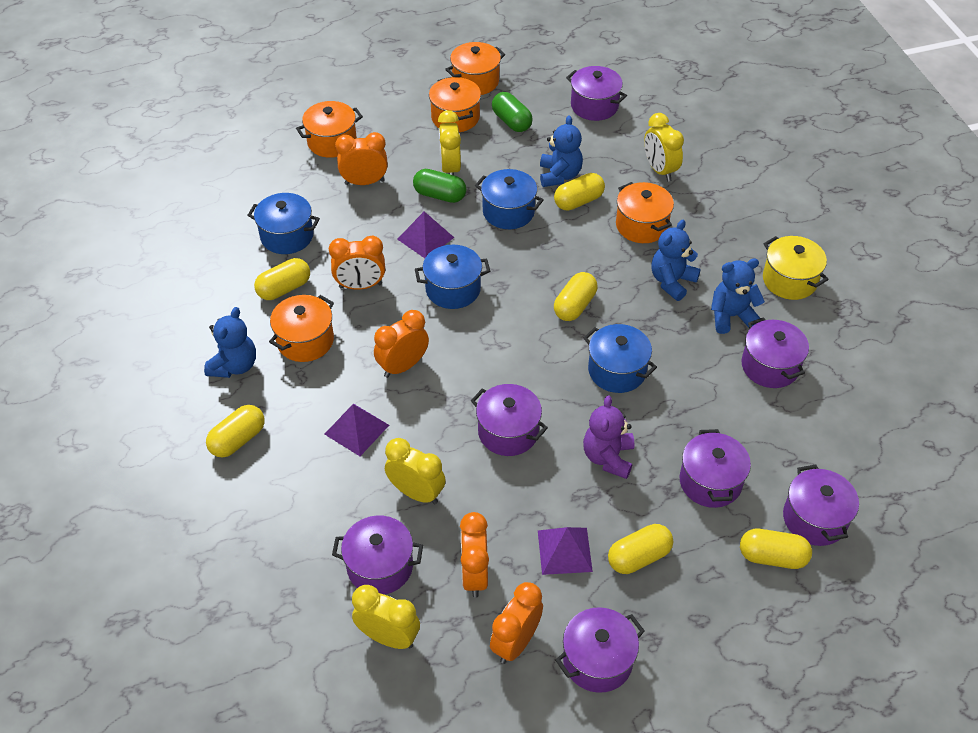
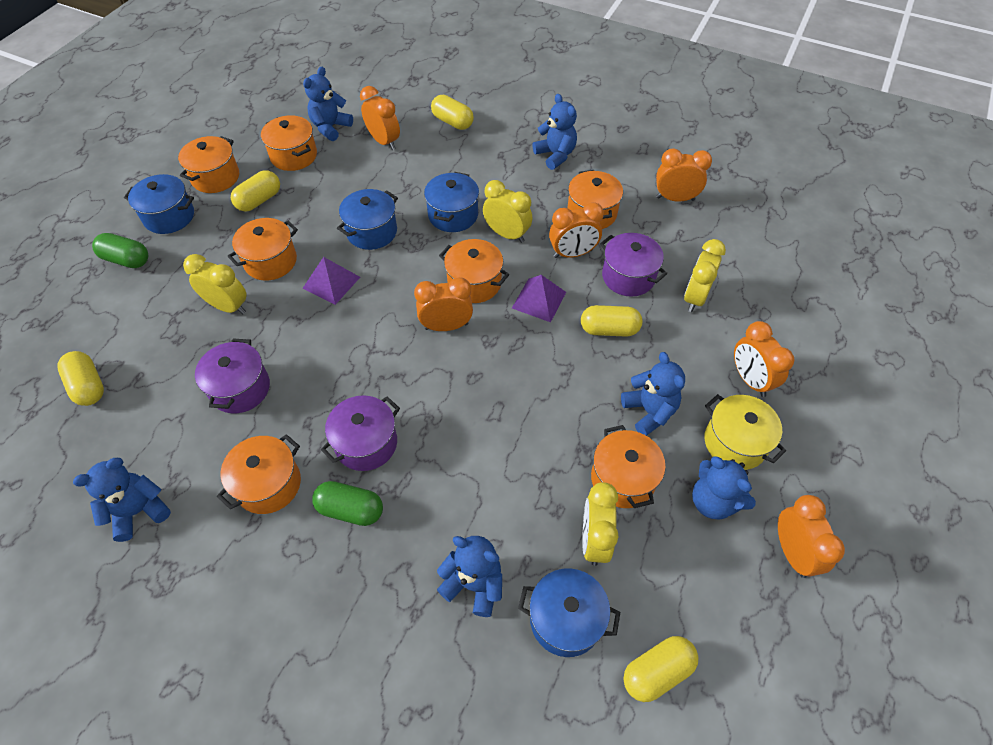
blue teddy bear: [204,307,256,378] [540,115,583,187] [651,220,701,301] [711,259,765,334] = 4 -> [73,458,171,542] [303,67,353,141] [437,536,502,617] [532,94,577,170] [621,352,685,436] [692,456,756,520] = 6
orange clock: [329,235,385,290] [335,132,388,185] [374,310,429,378] [460,512,489,598] [490,582,543,664] = 5 -> [360,86,400,150] [414,277,473,331] [549,202,604,258] [656,148,712,201] [734,321,794,397] [778,495,845,578] = 6
orange pot: [269,295,334,362] [296,101,363,158] [429,77,481,132] [445,42,505,95] [616,182,674,243] = 5 -> [178,136,239,193] [217,434,301,514] [227,218,298,281] [261,115,317,171] [439,239,509,303] [567,170,623,229] [591,425,666,508] = 7
purple pot: [332,516,423,595] [471,384,548,456] [555,607,645,693] [566,66,627,121] [680,429,751,508] [742,317,809,388] [783,465,859,546] = 7 -> [195,338,270,413] [321,395,400,471] [600,233,667,297] = 3
purple pyramid: [324,404,389,456] [397,211,454,258] [538,527,593,575] = 3 -> [303,257,360,305] [512,275,566,322] = 2
purple teddy bear: [583,395,634,479] = 1 -> none = 0
yellow capsule: [206,405,265,457] [254,258,310,300] [554,173,605,211] [554,272,597,321] [608,524,673,574] [740,529,812,569] = 6 -> [57,351,104,406] [231,170,280,212] [431,95,474,130] [581,305,642,337] [624,636,698,702] = 5

